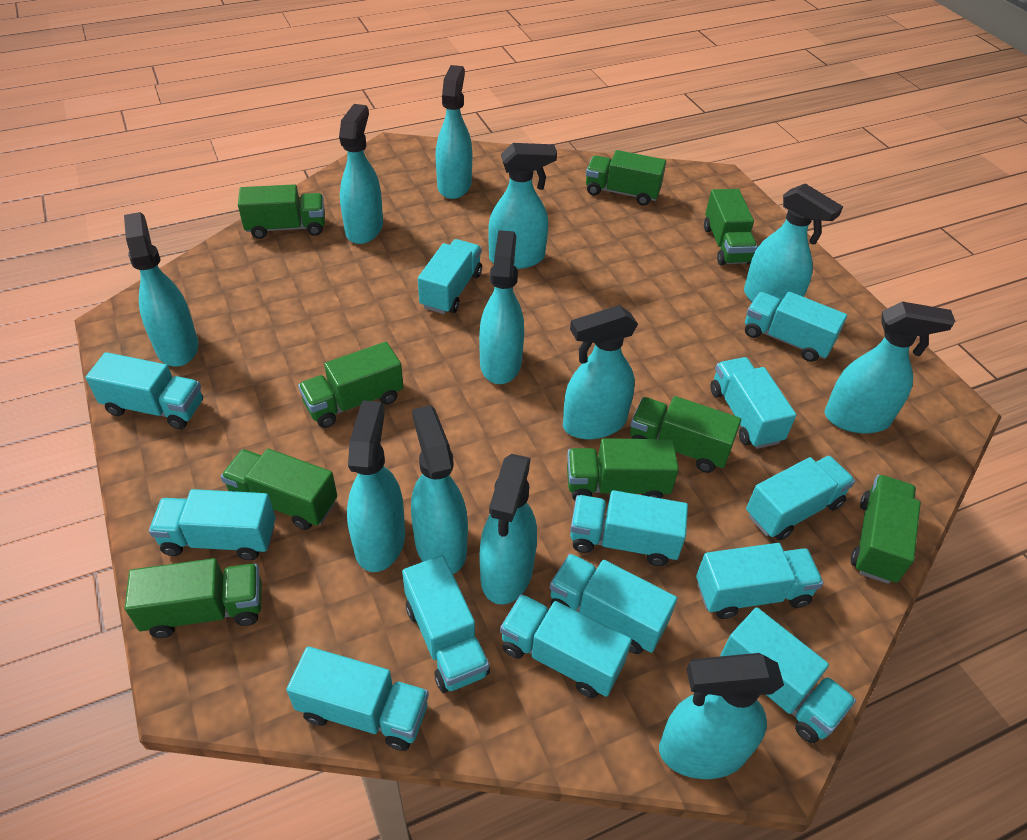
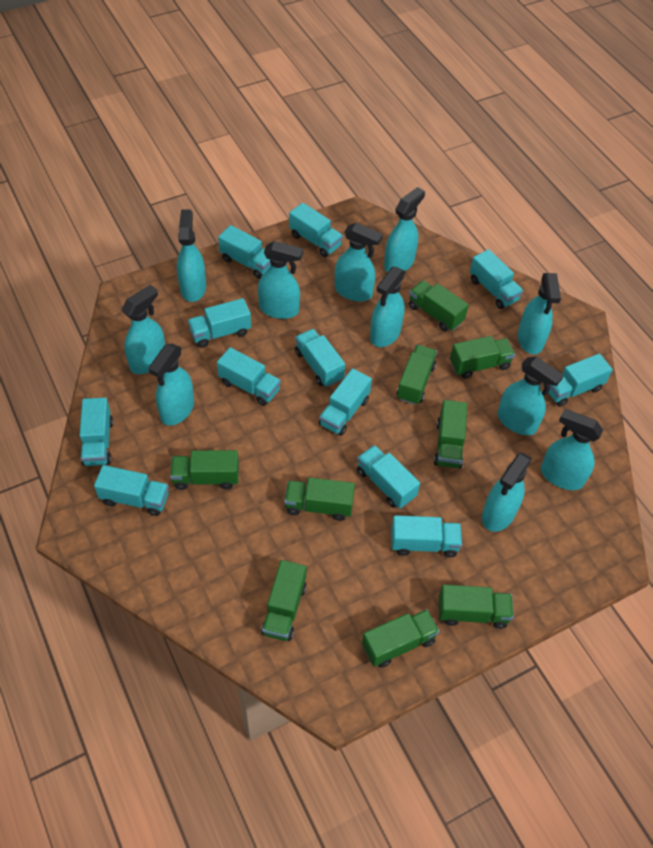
turquoise spray bottle: [124,212,198,367] [339,104,383,244] [347,400,405,572] [411,405,468,574] [436,65,472,199] [479,230,524,384] [480,454,537,605] [488,143,557,269] [563,305,638,439] [659,653,784,779] [744,183,843,302] [825,301,955,433] = 12 -> [121,285,165,374] [148,344,194,426] [177,209,206,302] [258,241,303,319] [335,222,383,302] [370,266,406,347] [384,187,425,273] [482,453,532,532] [498,357,564,435] [517,273,561,354] [541,409,603,490] = 11
turquoise truck: [86,352,203,429] [149,489,276,560] [286,646,429,751] [402,555,490,693] [418,239,482,314] [500,594,632,698] [550,554,677,654] [570,490,688,566] [696,543,823,619] [710,357,796,449] [721,607,856,743] [745,292,847,362] [746,456,855,540] = 13 -> [79,398,113,466] [94,465,169,516] [188,298,251,348] [217,347,281,406] [218,225,271,279] [289,203,343,257] [295,329,345,387] [319,368,372,436] [357,445,420,508] [391,515,462,557] [470,249,523,309] [548,353,613,407] = 12

